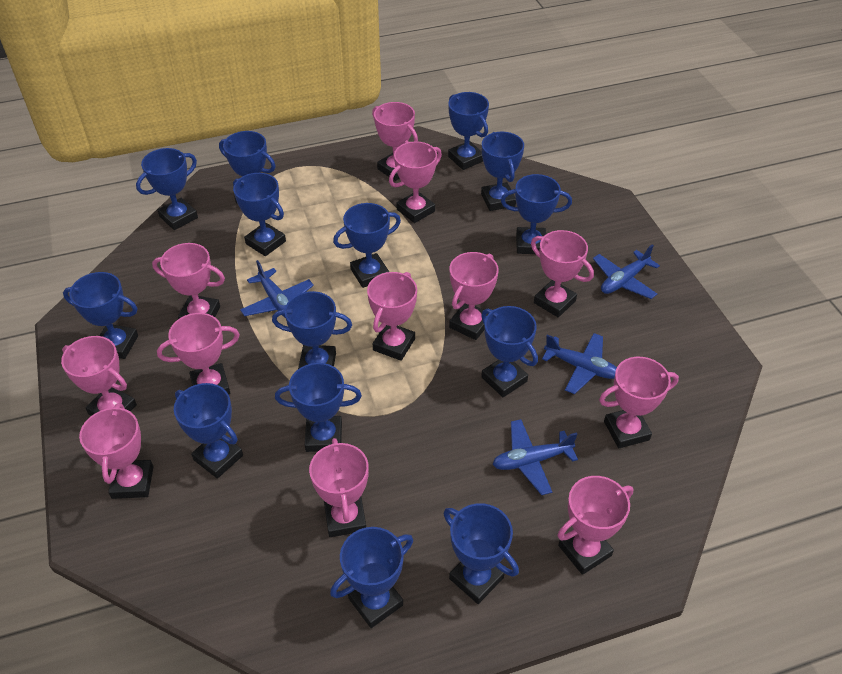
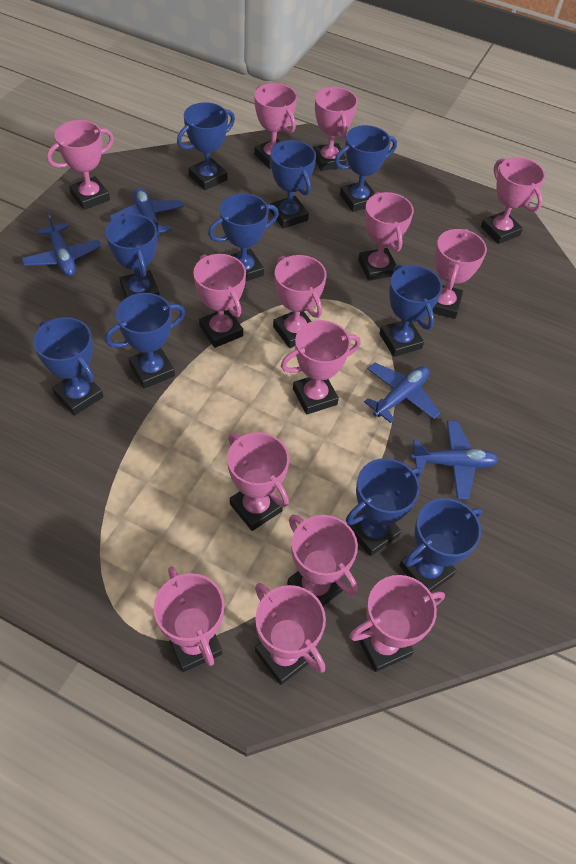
blue trophy: [63,272,138,359] [136,148,198,230] [174,383,243,479] [219,131,276,203] [233,173,286,256] [272,291,352,369] [275,363,362,452] [330,527,413,628] [333,203,401,288] [444,503,519,604] [448,92,489,170] [481,132,524,211] [481,306,538,397] [501,174,572,254] = 14 -> [33,317,104,415] [105,214,160,298] [105,293,185,389] [177,102,235,190] [208,193,279,282] [270,140,316,229] [335,125,397,212] [346,458,422,556] [379,265,442,357] [399,498,482,592] = 10
pink trophy: [61,336,137,416] [79,403,153,499] [152,243,225,319] [157,313,240,394] [309,438,369,537] [367,272,417,361] [372,102,418,181] [389,141,442,223] [449,252,499,340] [531,230,594,317] [557,476,633,575] [599,357,679,448] = 12 -> [47,120,114,210] [154,566,225,672] [193,254,246,348] [227,432,289,531] [254,83,297,169] [255,583,326,685] [273,255,327,348] [281,320,361,415] [287,515,358,606] [313,87,358,171] [349,575,445,672] [358,192,414,281] [432,229,487,319] [481,157,545,244] = 14

